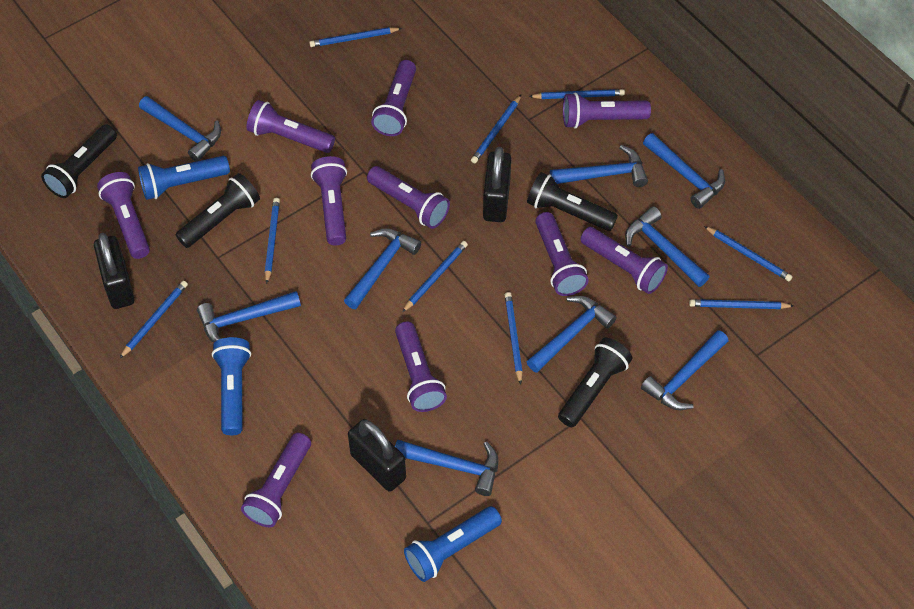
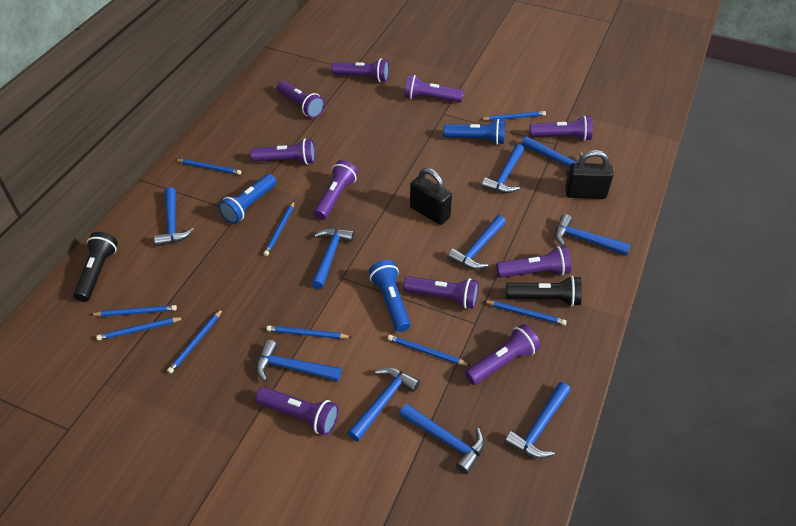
black flashlight: [41,124,117,198] [176,173,260,248] [527,172,618,231] [558,338,633,427] = 4 -> [73,232,118,302] [506,276,582,306] = 2
black padlock: [94,233,135,309] [348,419,406,492] [483,147,511,222] = 3 -> [410,168,452,225] [565,150,613,199] = 2
blue hammer: [139,96,221,161] [197,291,301,342] [344,228,421,309] [395,440,498,496] [527,296,617,373] [550,145,648,187] [625,206,709,287] [641,330,728,410] [643,133,725,209] = 9 -> [154,187,194,246] [256,340,342,382] [311,228,354,289] [348,367,420,441] [399,404,485,474] [448,215,506,269] [482,144,524,193] [505,382,571,459] [522,136,586,177] [555,214,631,255] = 10

